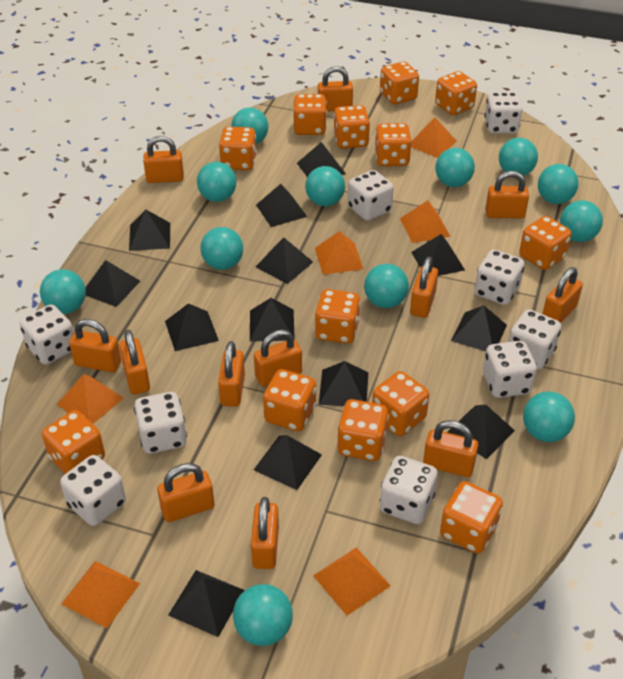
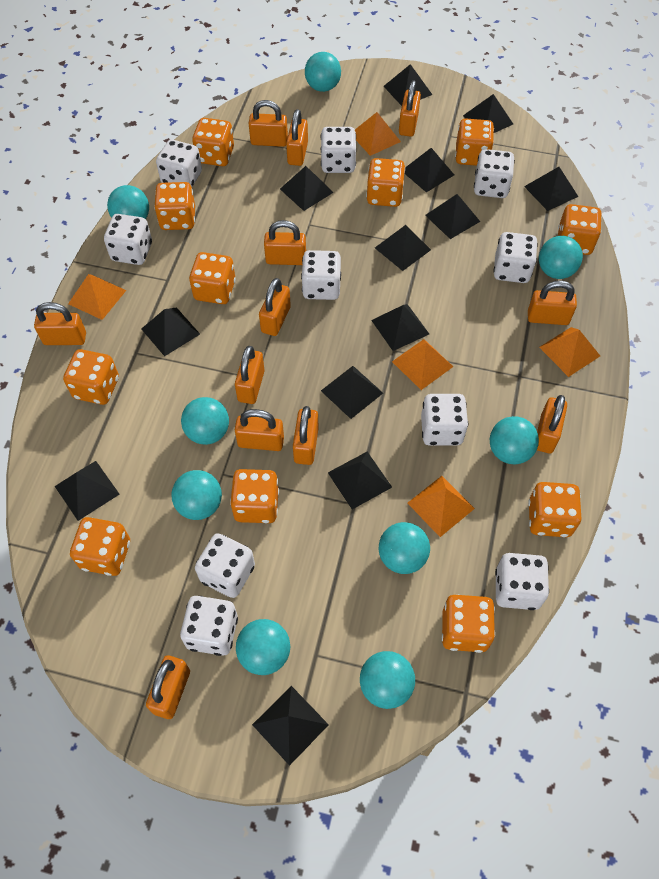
orange dice: [42,410,105,474] [219,126,257,170] [263,369,316,431] [293,94,327,135] [315,289,361,344] [333,105,370,148] [337,399,389,461] [372,371,429,436] [375,123,412,166] [380,62,419,104] [435,71,477,115] [440,481,503,553] [519,216,571,270] = 13 -> [63,349,119,405] [70,517,130,576] [154,182,195,230] [189,252,236,304] [192,118,234,166] [230,469,279,523] [366,158,405,207] [442,594,495,653] [455,119,494,166] [528,482,582,537] [558,204,602,255] = 11
orange pyramid: [56,374,124,424] [61,561,140,628] [313,547,391,616] [315,231,363,275] [400,200,451,243] [411,117,457,158] = 6 -> [68,274,126,320] [355,112,401,156] [392,339,453,390] [408,476,475,537] [539,327,600,377] = 5
turquoise ball: [40,269,86,314] [197,162,237,202] [201,227,243,270] [231,107,268,144] [233,584,293,646] [305,166,345,206] [364,264,409,308] [435,148,475,187] [499,138,538,176] [523,392,575,442] [538,164,579,204] [560,200,603,242] = 12 -> [107,185,149,219] [171,470,222,520] [181,397,229,445] [236,619,290,675] [305,52,341,92] [360,651,415,709] [379,522,430,574] [490,416,539,464] [539,236,583,279] = 9
white dice: [20,304,74,365] [60,455,126,526] [134,392,187,454] [348,170,394,221] [380,456,438,524] [474,250,524,305] [483,341,537,398] [484,92,523,134] [508,309,561,370] = 9 -> [104,214,152,265] [156,140,202,187] [180,596,238,656] [195,533,255,598] [301,250,341,300] [320,127,356,173] [421,394,468,446] [474,149,515,198] [493,232,538,283] [495,553,549,610] = 10

